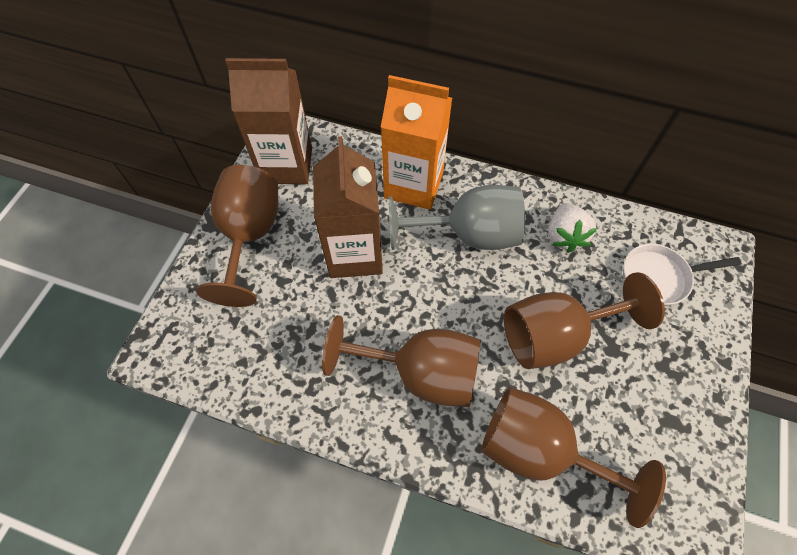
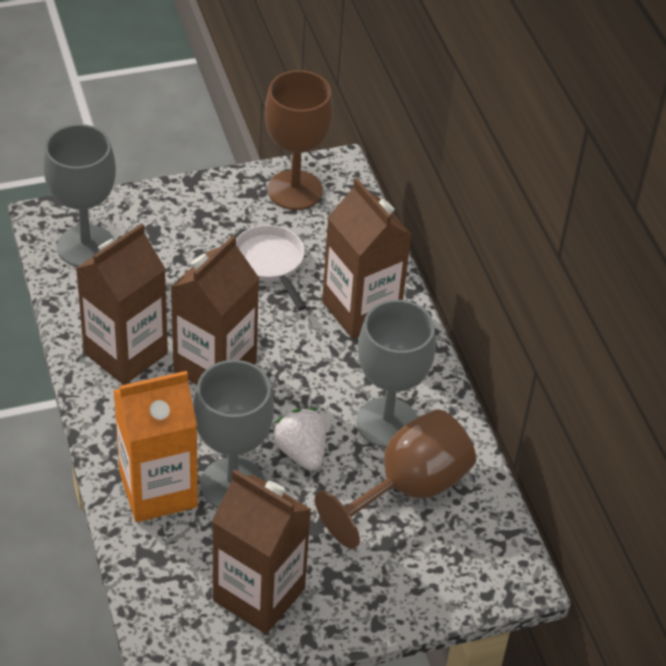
brown carton: [225,58,312,184] [313,136,383,278] = 2 -> [76,223,168,385] [170,235,260,385] [212,469,311,634] [322,178,412,339] = 4
brown goblet: [196,165,278,307] [322,315,481,407] [481,387,666,528] [504,272,665,369] = 4 -> [265,70,333,210] [315,409,476,549] = 2
grey goblet: [389,185,525,250] = 1 -> [43,124,116,267] [193,360,274,508] [356,300,436,448] = 3

